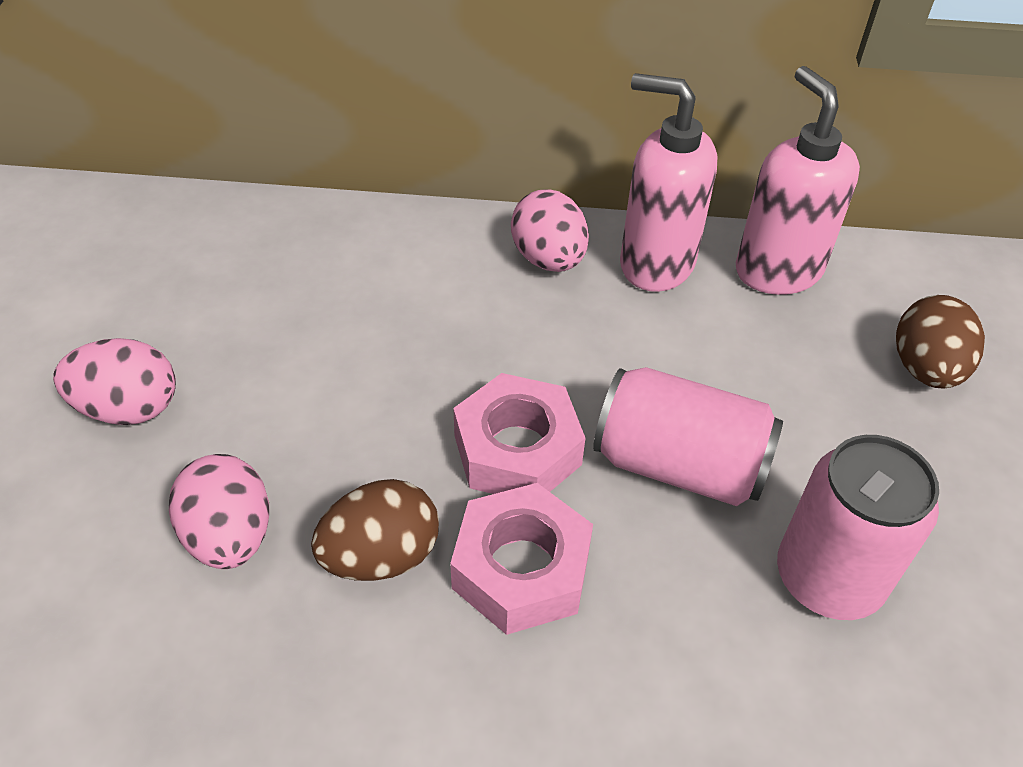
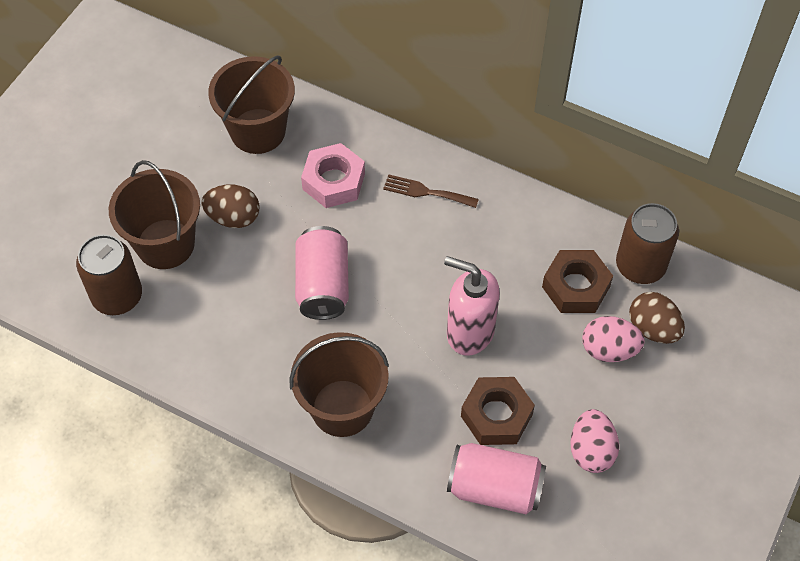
brown bucket: none = 0 -> [109,160,200,269] [208,56,295,154] [290,332,389,437] = 3
brown can: none = 0 -> [76,234,142,315] [616,203,679,284] = 2
brown fork: none = 0 -> [383,174,479,208] = 1
brown nut: none = 0 -> [461,377,535,445] [542,250,613,313] = 2
pink egg: [53,338,176,425] [169,454,269,569] [511,189,589,272] = 3 -> [570,409,619,473] [582,316,645,362] = 2
pink nut: [450,483,593,635] [453,373,585,494] = 2 -> [301,143,365,208] = 1
pink soap dispenser: [620,73,717,292] [736,66,860,295] = 2 -> [444,256,500,356] = 1

